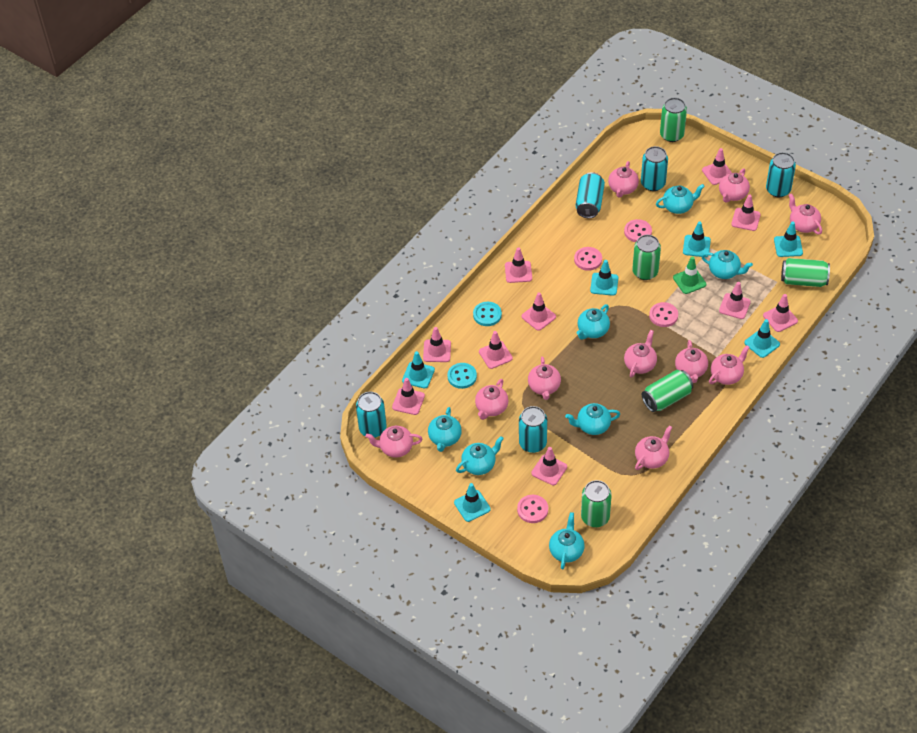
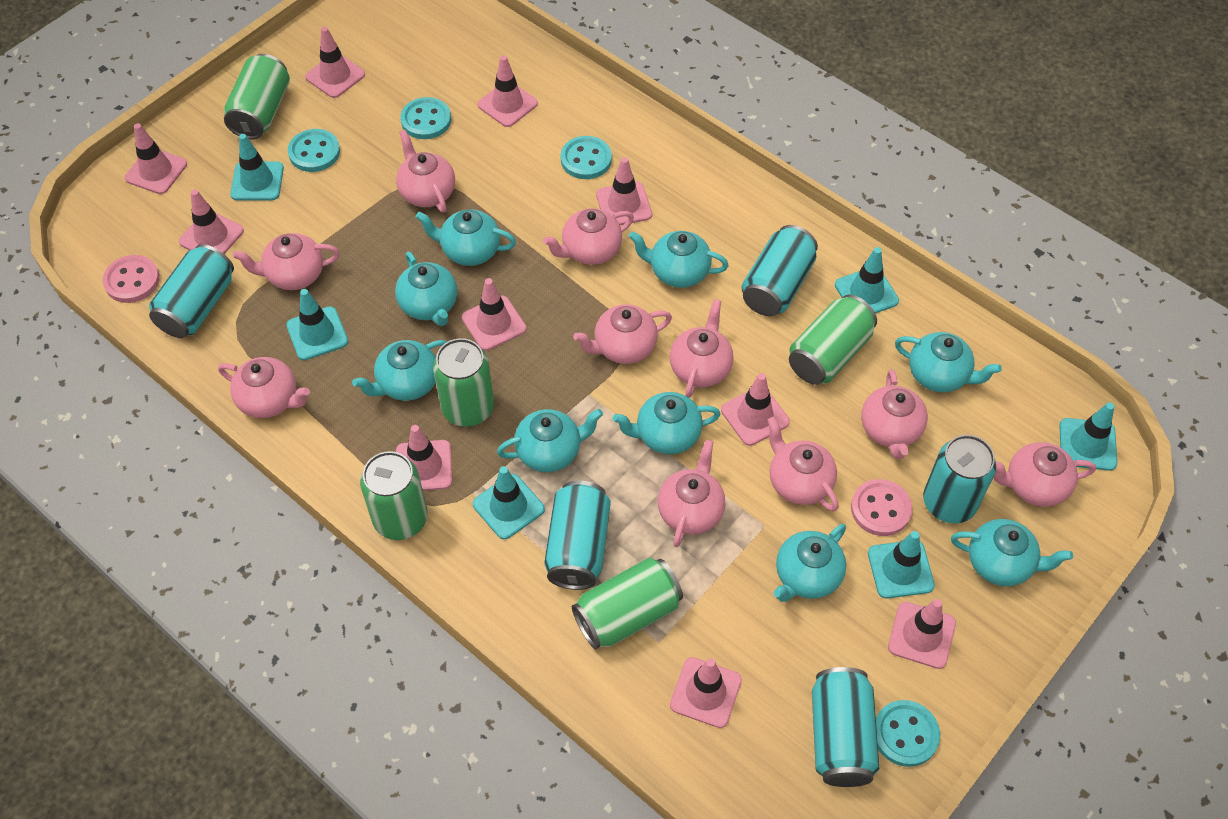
green traffic cone: [673,256,706,294] = 1 -> none = 0
pink button: [517,495,548,523] [574,247,602,271] [624,219,652,242] [649,302,678,327] = 4 -> [103,255,160,303] [851,479,912,536] = 2
turquoise button: [447,363,477,389] [473,302,502,326] = 2 -> [288,129,340,172] [400,97,451,139] [560,136,612,179] [876,700,940,767] = 4
turquoise teapot: [428,407,462,452] [456,436,504,475] [549,512,585,569] [565,403,620,435] [577,304,610,340] [656,184,705,214] [701,250,753,279] = 7 -> [352,340,447,401] [395,252,457,326] [416,209,516,266] [497,409,603,472] [613,392,721,455] [629,231,729,288] [773,524,846,602] [895,332,1002,392] [951,519,1073,586] = 9

